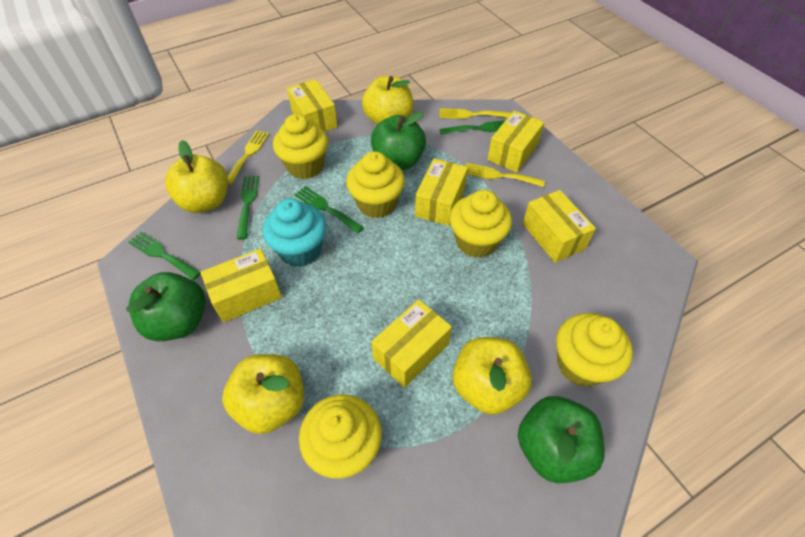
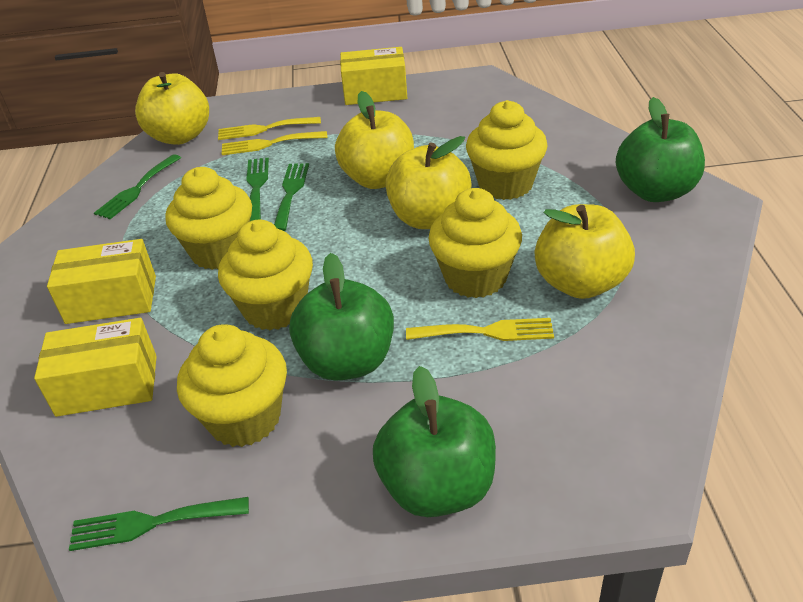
turquoise cupcake: [263,198,326,267] = 1 -> none = 0
yellow box: [200,248,282,323] [287,79,338,131] [371,299,452,388] [415,159,468,226] [487,111,544,173] [523,190,596,263] = 6 -> [34,318,157,417] [47,239,156,324] [340,47,407,105] = 3

